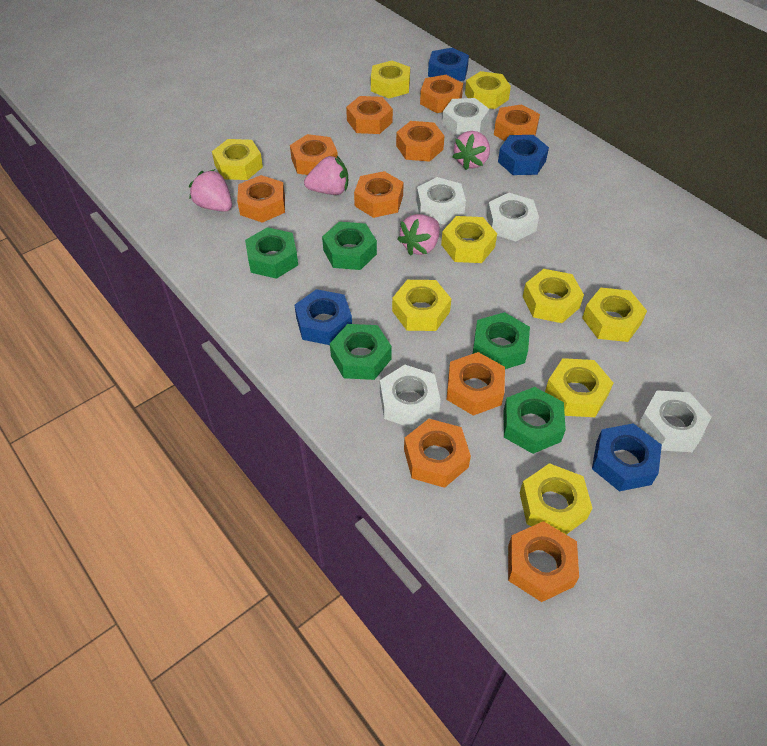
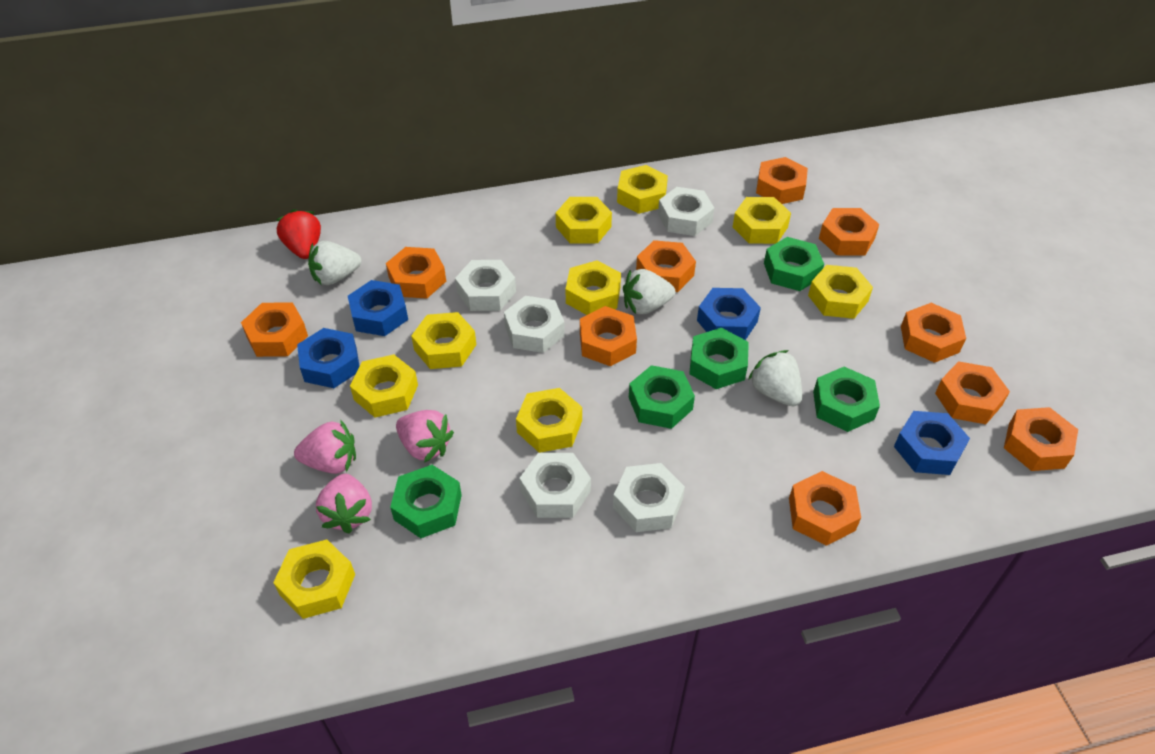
pink strawberry: [189,169,232,212] [304,155,348,195] [397,214,440,256] [453,131,490,170] = 4 -> [294,420,356,474] [316,474,372,534] [396,410,454,463] = 3
red strawberry: none = 0 -> [276,209,321,259] = 1
white strawberry: none = 0 -> [308,241,361,285] [623,269,675,314] [748,350,802,406] = 3

